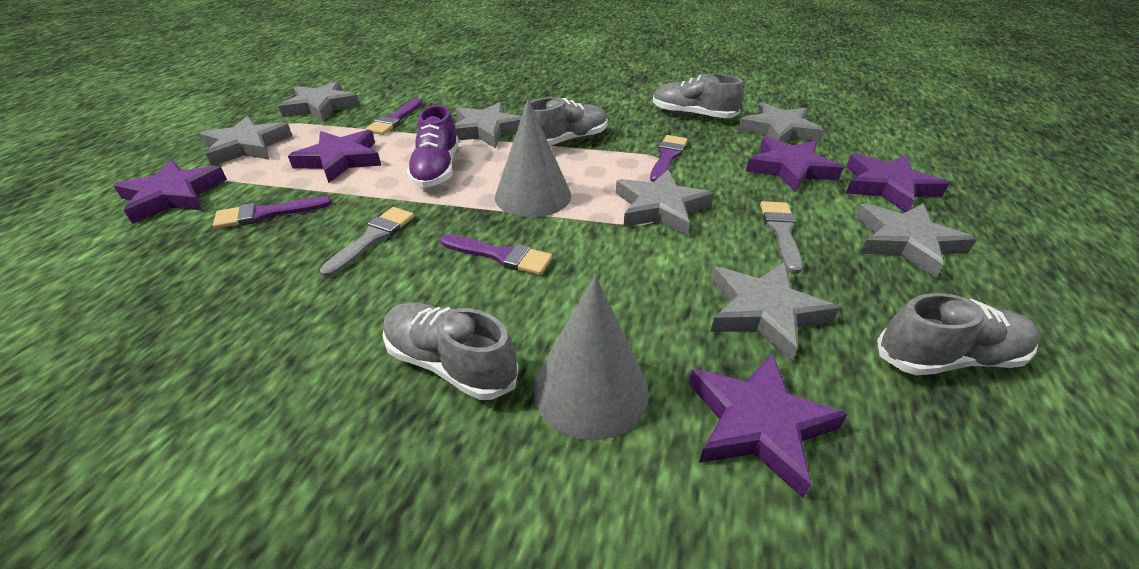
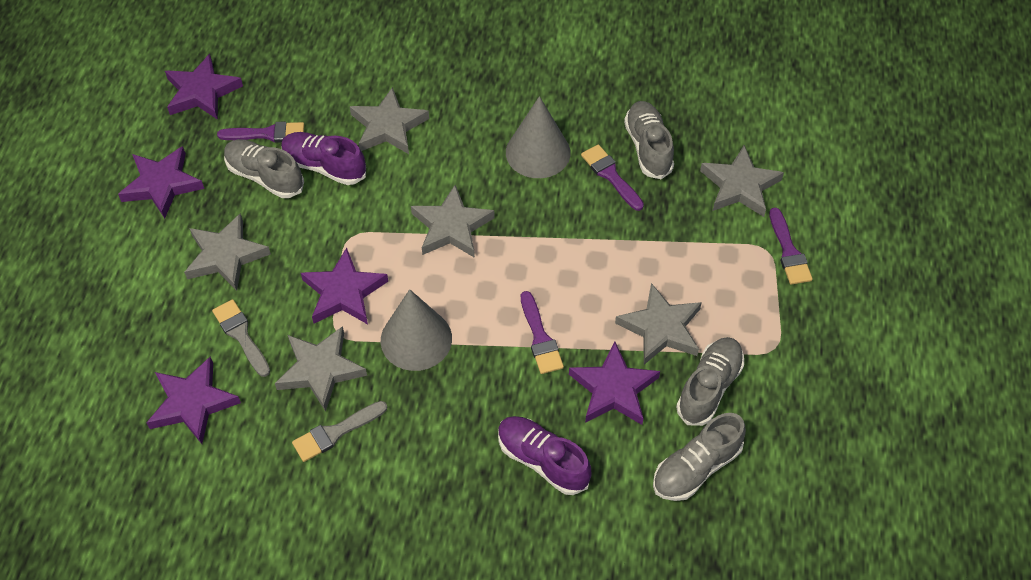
grey star: [199,116,292,166] [279,81,360,122] [455,102,522,149] [616,170,714,236] [710,262,839,362] [738,102,824,142] [854,203,977,279] = 7 -> [184,213,271,291] [275,326,367,412] [350,87,429,154] [411,185,495,258] [615,283,702,365] [700,145,784,217] = 6
purple shoe: [407,105,459,188] = 1 -> [281,132,366,185] [498,416,591,495] = 2

